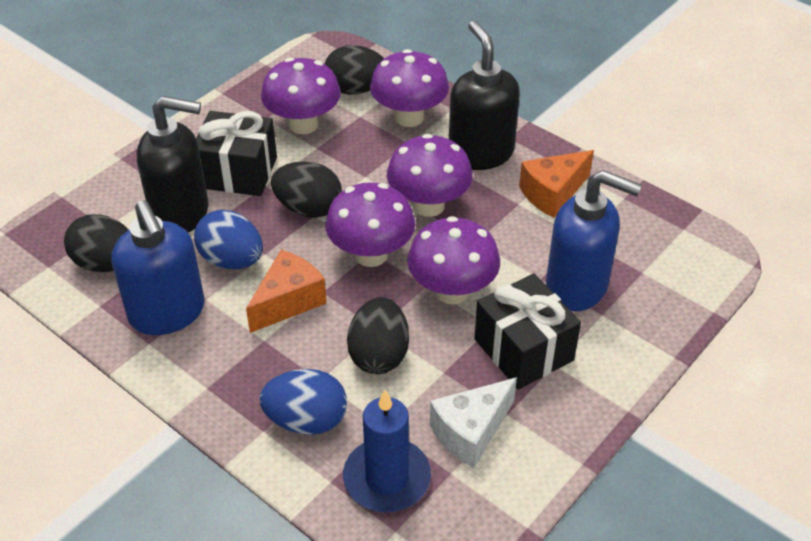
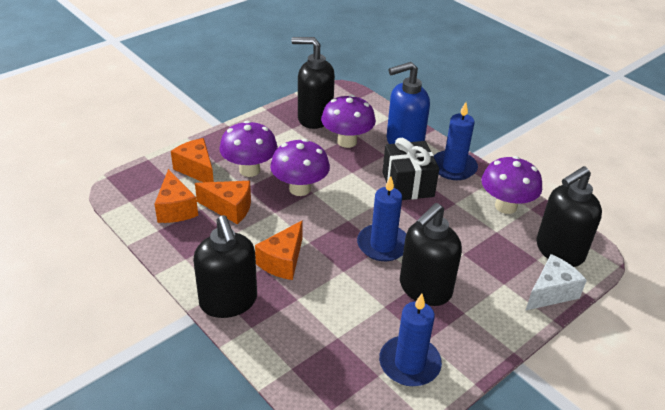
black egg: [64,214,128,272] [271,162,342,218] [324,45,384,95] [347,297,409,374] = 4 -> none = 0
black gift: [196,111,277,196] [474,274,581,390] = 2 -> [382,138,439,200] = 1
black soap dispenser: [137,96,209,232] [449,21,520,170] = 2 -> [193,215,257,318] [292,37,335,129] [400,203,462,306] [536,166,602,267] = 4
blue candle: [343,390,431,512] = 1 -> [357,176,406,261] [379,294,442,386] [434,102,478,180] = 3
blue egg: [194,210,263,269] [259,369,347,435] = 2 -> none = 0
blue soap dispenser: [111,200,205,335] [546,170,642,311] = 2 -> [386,62,430,144] = 1
orange cheese: [246,250,327,333] [519,150,594,218] = 2 -> [155,169,198,223] [171,138,214,182] [195,181,251,224] [255,220,303,280] = 4
purple mushroom: [261,57,341,134] [325,182,415,267] [370,49,449,127] [387,134,473,217] [407,216,500,304] = 5 -> [219,121,278,177] [270,139,330,196] [321,94,376,148] [481,156,542,214] = 4

